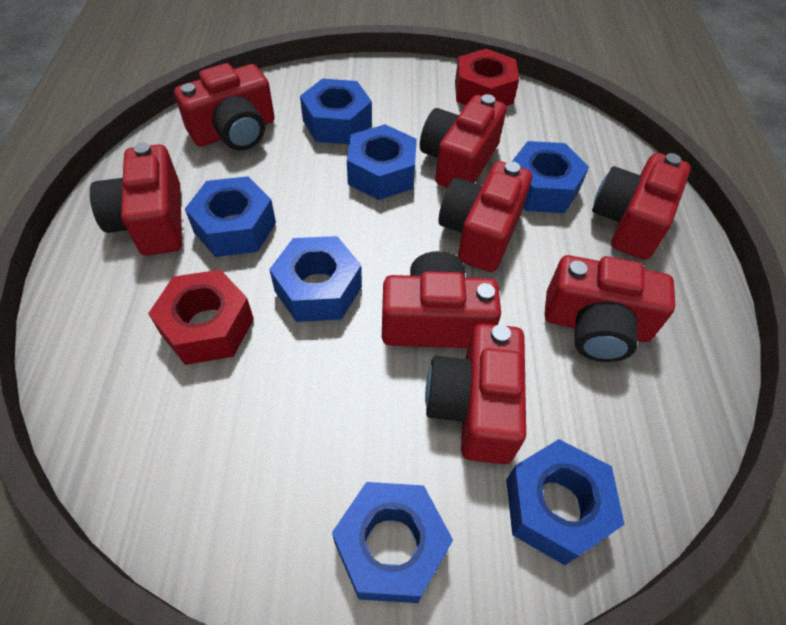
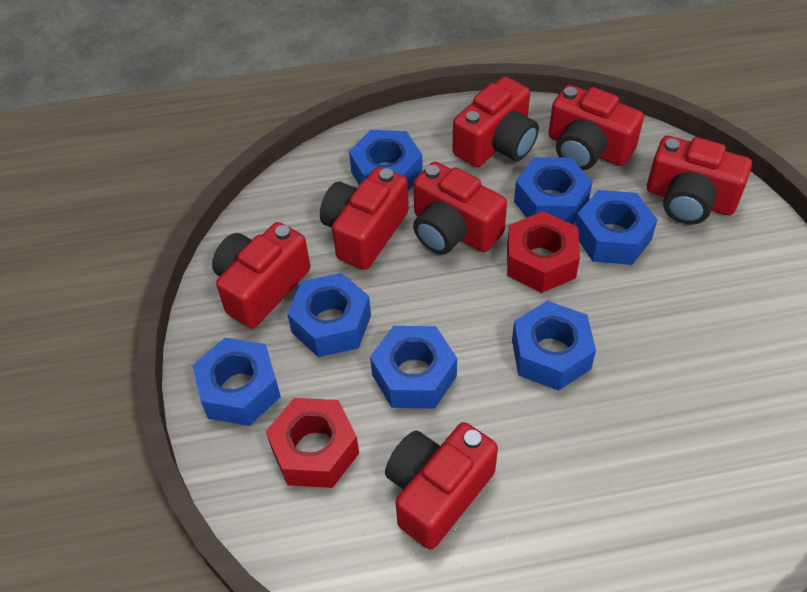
red camera: [90,143,182,256] [174,63,275,150] [382,251,501,348] [420,94,507,188] [425,323,526,464] [439,161,532,272] [545,255,675,362] [592,153,691,260] = 8 -> [212,222,310,328] [320,167,409,270] [385,422,498,549] [413,162,507,254] [453,77,539,167] [549,85,644,170] [647,136,752,224] = 7

